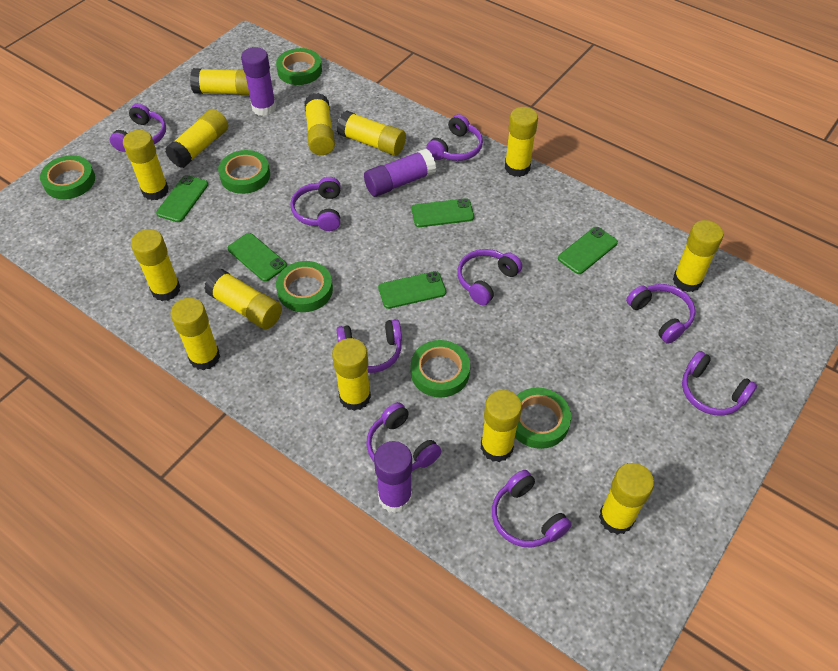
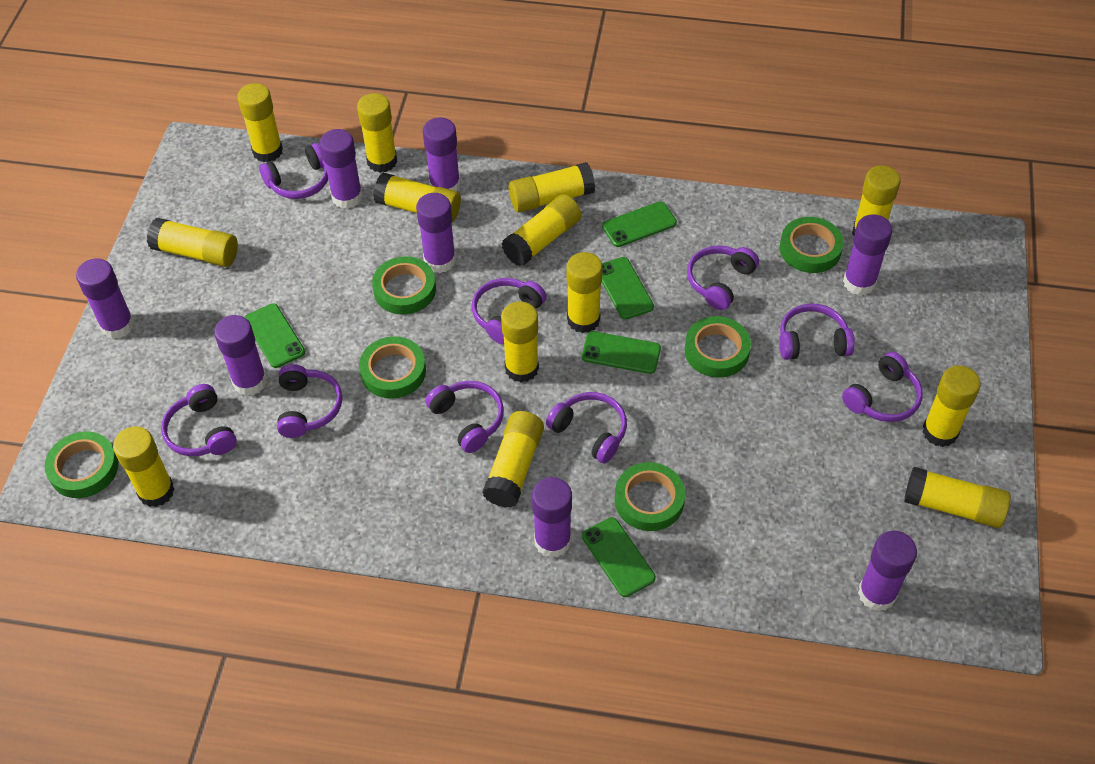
purple glue stick: [241,47,276,116] [364,149,436,197] [374,441,412,513] = 3 -> [76,258,134,339] [214,315,267,396] [320,129,363,209] [416,193,456,273] [423,117,460,191] [532,477,572,558] [843,214,893,295] [858,531,917,612] = 8

